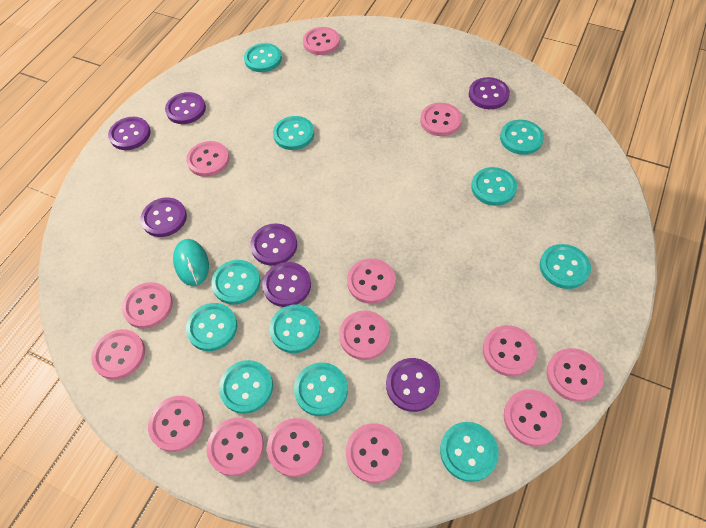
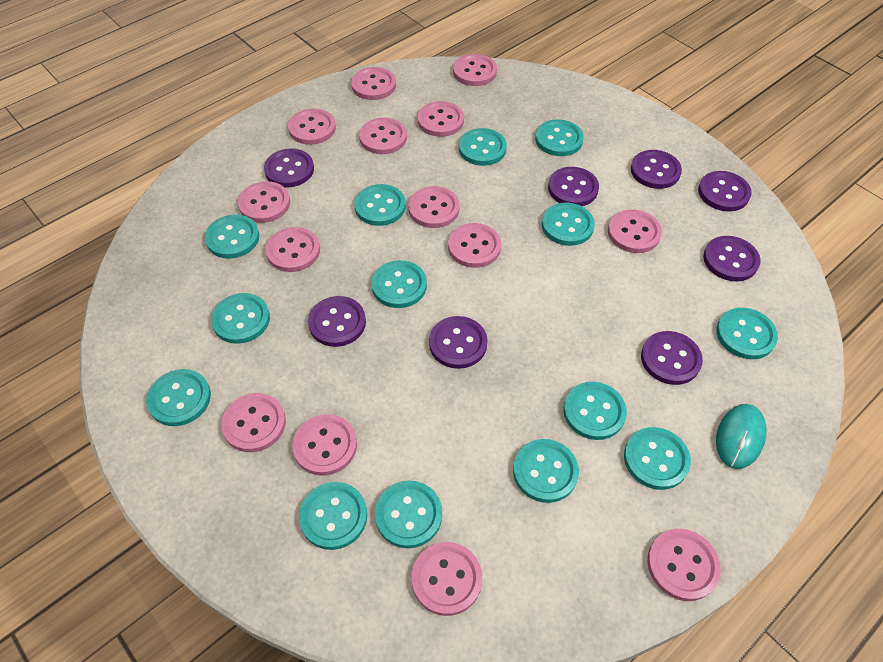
purple button: [108,117,151,150] [140,197,187,237] [165,92,206,124] [250,223,297,266] [262,262,311,307] [386,358,440,412] [469,77,510,109] = 7 -> [264,148,314,188] [308,296,366,347] [429,316,487,369] [548,167,599,206] [631,150,682,189] [641,331,703,385] [698,171,752,212] [703,236,761,281] = 8
turquoise button: [186,303,237,351] [211,260,261,305] [219,360,273,414] [244,43,282,72] [269,304,320,353] [273,116,314,150] [294,362,348,416] [440,422,499,482] [471,167,517,206] [500,120,544,155] [540,244,591,289] = 11 -> [146,369,211,426] [205,214,259,259] [211,293,270,344] [299,482,367,550] [354,184,406,226] [371,260,427,308] [375,480,442,548] [459,128,507,166] [513,439,579,503] [535,119,584,156] [542,203,595,246] [563,382,627,440] [624,427,691,490] [716,308,778,359] = 14

